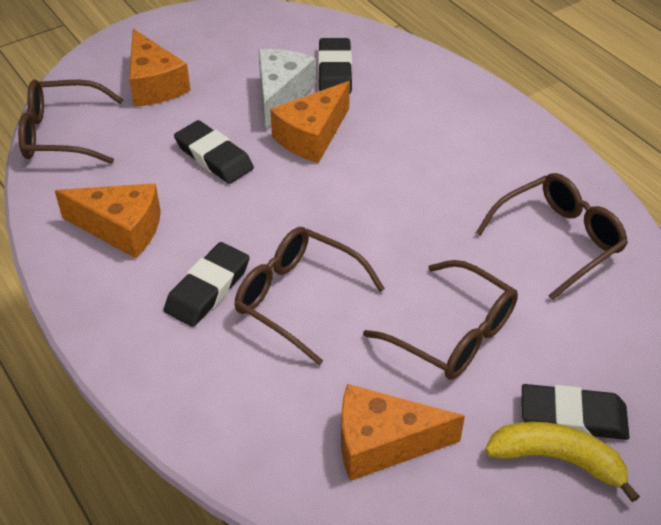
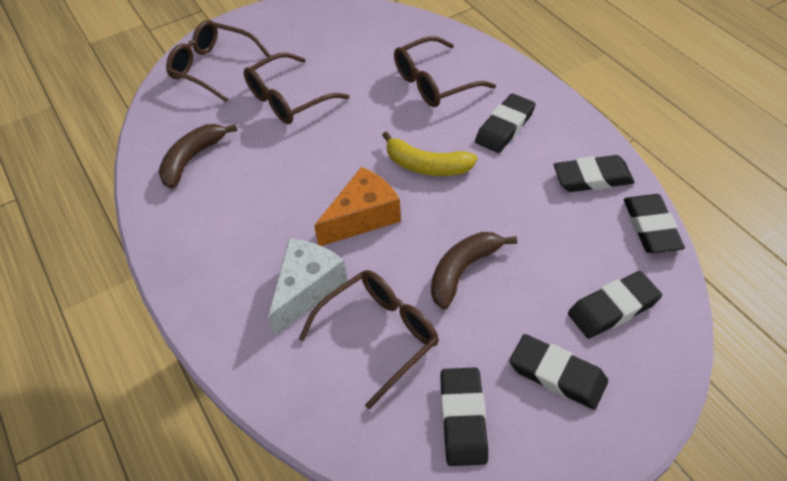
black eraser: [164,242,250,327] [174,120,254,184] [318,38,352,93] [522,384,629,440] = 4 -> [440,367,488,466] [475,93,536,153] [509,334,608,410] [553,155,635,192] [568,271,662,339] [624,194,685,253] = 6
brown banana: none = 0 -> [159,124,237,189] [431,232,517,309] = 2
orange cheese: [55,183,161,258] [129,29,191,107] [270,81,350,163] [341,384,465,481] = 4 -> [314,167,401,246] = 1

